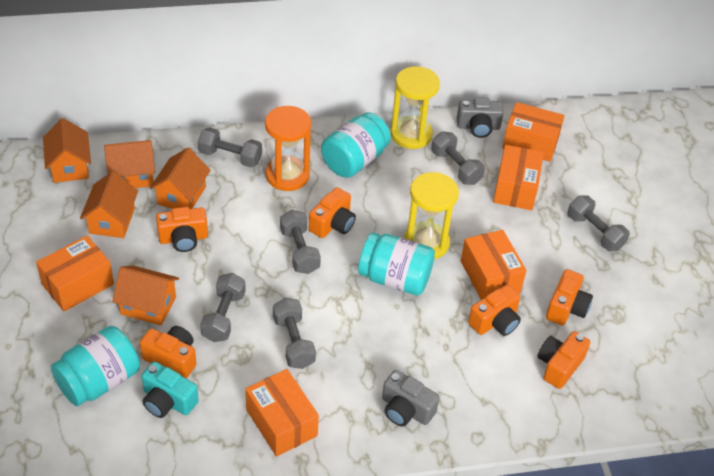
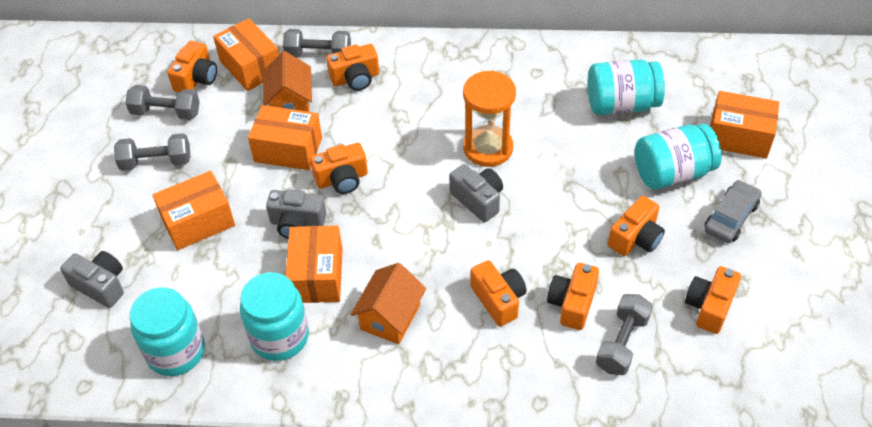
grey camera: [382,370,440,426] [457,97,504,138] = 2 -> [60,251,124,308] [266,189,326,239] [449,164,503,222] = 3
grey car: none = 0 -> [704,180,762,243] = 1
grey dumbbell: [198,127,262,167] [200,273,246,342] [273,298,316,369] [280,210,321,274] [431,131,485,185] [567,195,630,251] = 6 -> [114,133,191,171] [125,85,200,120] [283,29,351,58] [596,294,653,375] = 4
orange camera: [140,326,196,378] [156,207,208,252] [309,187,356,238] [468,284,521,336] [537,331,590,389] [546,269,593,326] = 6 -> [167,41,217,92] [310,143,368,194] [326,44,379,91] [470,260,527,326] [547,263,599,330] [608,196,665,256] [685,266,741,334] = 7
orange house: [43,118,91,183] [80,171,138,238] [104,140,155,188] [112,265,179,325] [150,148,211,209] = 5 -> [263,51,312,112] [350,263,426,344] = 2
turquoise camera: [141,362,199,418] = 1 -> none = 0
turquoise jar: [51,326,140,406] [321,112,391,178] [358,233,435,295] = 3 -> [130,287,205,376] [240,272,309,361] [588,59,665,115] [635,124,722,190] = 4
yellow hourglass: [390,66,440,149] [404,172,459,259] = 2 -> none = 0

